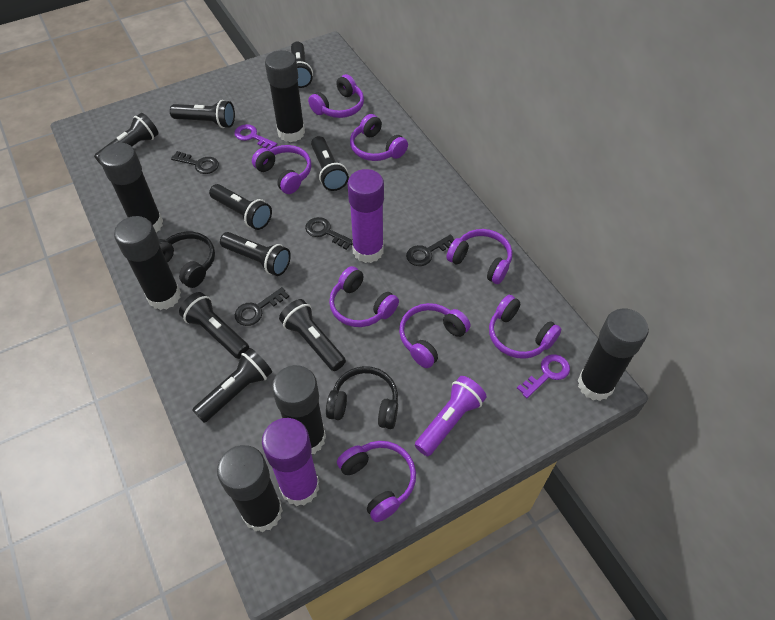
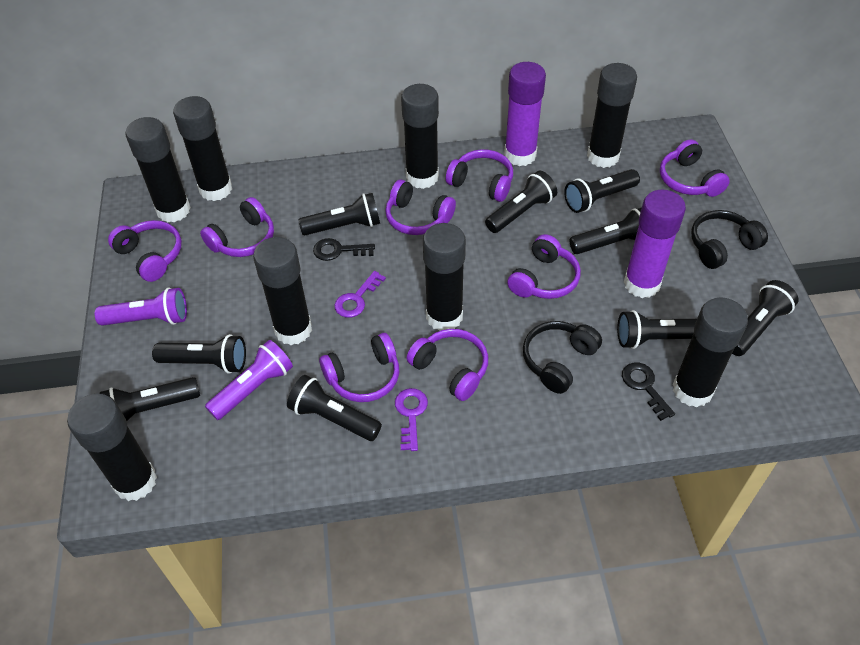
black glue stick: [99,143,163,233] [114,216,181,310] [217,445,283,532] [265,50,305,142] [272,365,326,454] [578,308,649,401] = 6 -> [67,394,157,501] [126,117,191,222] [173,96,232,201] [253,237,312,345] [401,84,439,189] [423,223,466,331] [587,63,637,168] [673,297,748,407] = 8
black key: [171,151,219,174] [235,287,289,326] [305,217,353,250] [406,235,454,266] = 4 -> [313,238,375,261] [622,363,675,421] = 2
purple flashlight: [415,376,487,456] = 1 -> [95,287,187,326] [205,340,293,420] = 2

